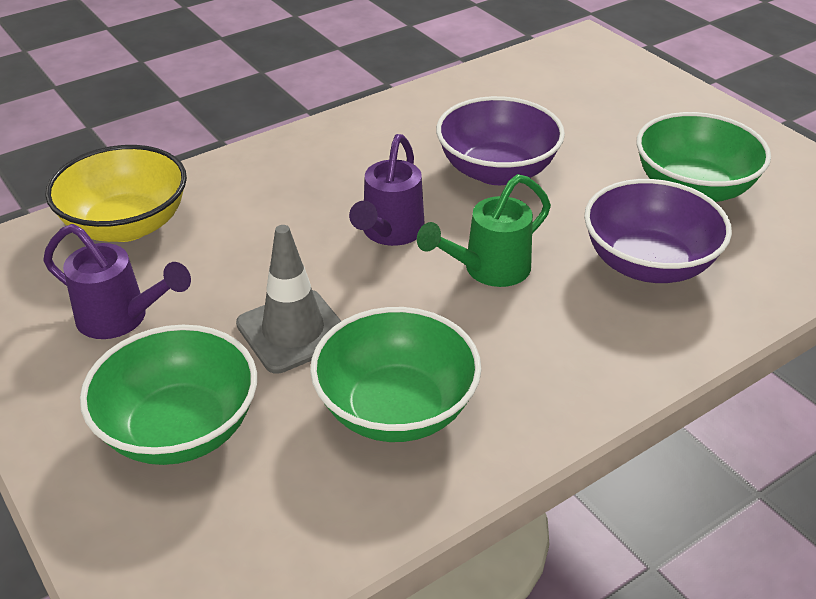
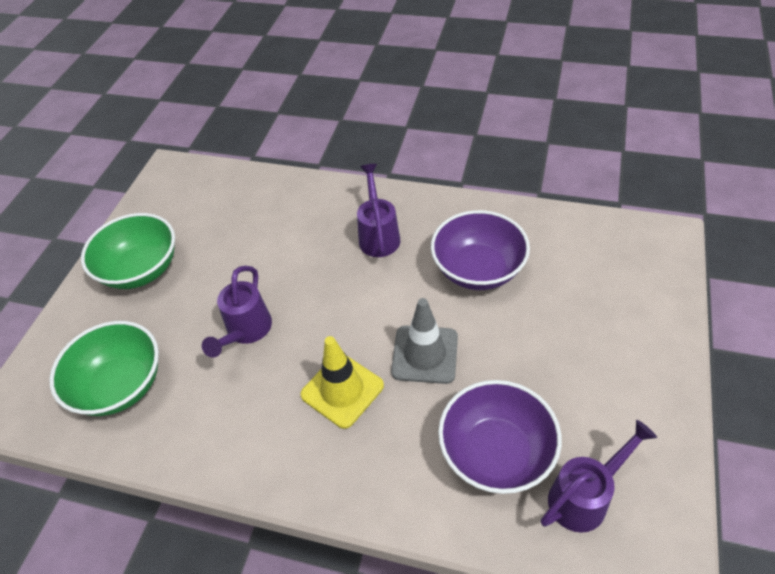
green bowl: [80,325,257,465] [310,307,481,442] [637,112,771,202] = 3 -> [50,321,159,416] [81,213,175,289] = 2
green watering can: [417,174,551,287] = 1 -> none = 0
purple watering can: [43,224,191,339] [349,134,425,246] = 2 -> [202,266,272,357] [357,164,400,257] [541,420,657,533] = 3
yellow bowl: [45,145,187,242] = 1 -> none = 0
yellow traffic cone: none = 0 -> [300,336,384,429] = 1

